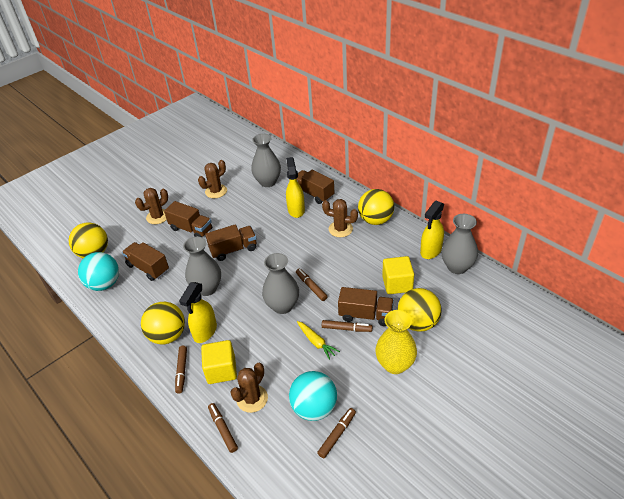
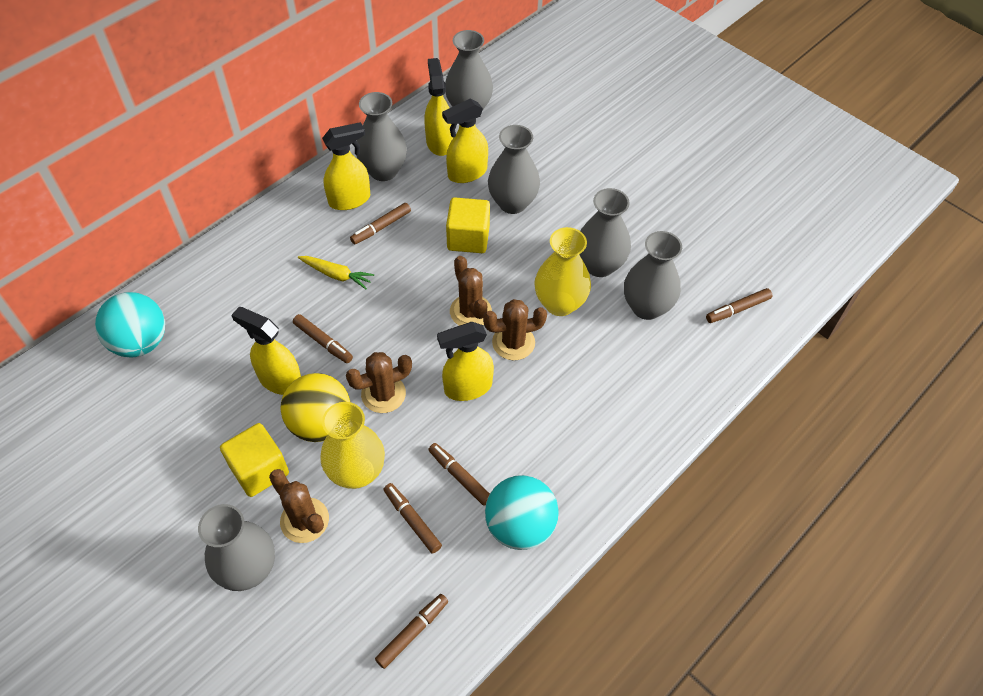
brown marker: [175,346,187,394] [208,403,238,453] [296,269,327,301] [317,408,356,458] [322,320,372,332] = 5 -> [293,314,353,363] [350,203,411,245] [375,594,448,669] [383,483,442,554] [428,443,490,506] [706,288,772,323] = 6
brown truck: [122,242,169,281] [164,201,212,238] [205,224,257,261] [297,170,334,204] [338,287,394,326] = 5 -> none = 0
grey vase: [183,237,221,296] [251,134,281,187] [262,253,299,314] [442,214,478,274] = 4 -> [198,504,275,591] [356,92,407,181] [445,30,493,111] [488,125,540,214] [579,188,631,277] [624,231,682,320] = 6
yellow ball: [69,223,108,259] [141,302,185,344] [358,189,394,225] [398,288,442,332] = 4 -> [281,373,350,442] = 1
yellow spray bottle: [179,282,217,343] [286,157,305,218] [420,201,444,259] = 3 -> [231,307,301,395] [322,122,370,210] [424,58,453,156] [437,322,494,401] [442,99,488,183] = 5
yellow vase: [375,310,417,374] = 1 -> [320,402,385,489] [534,227,591,316] = 2

